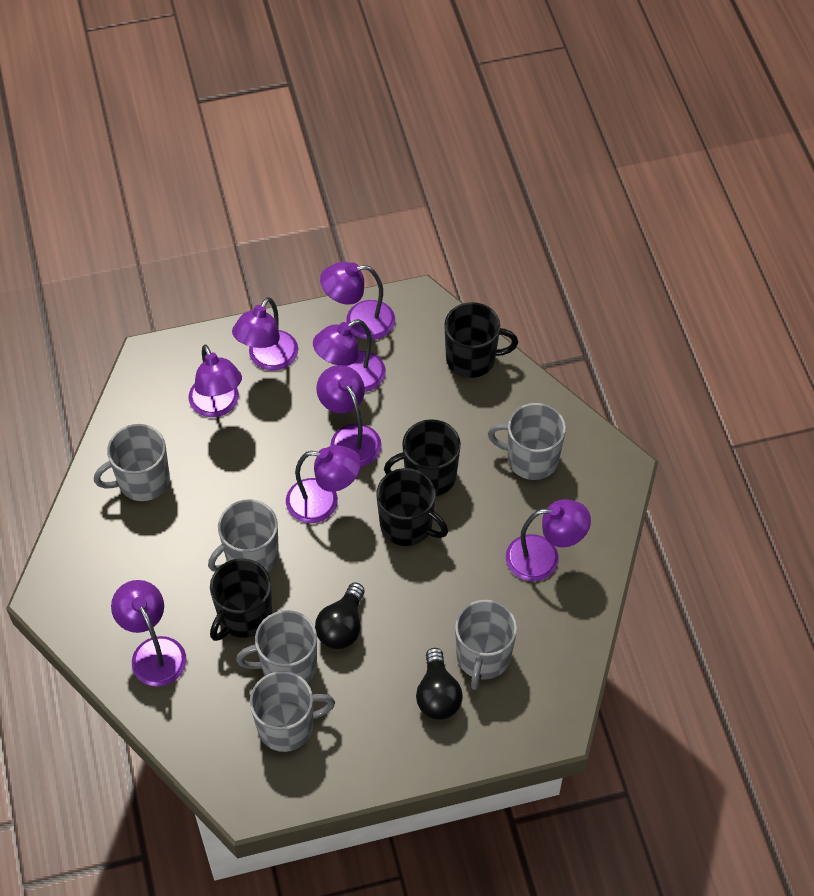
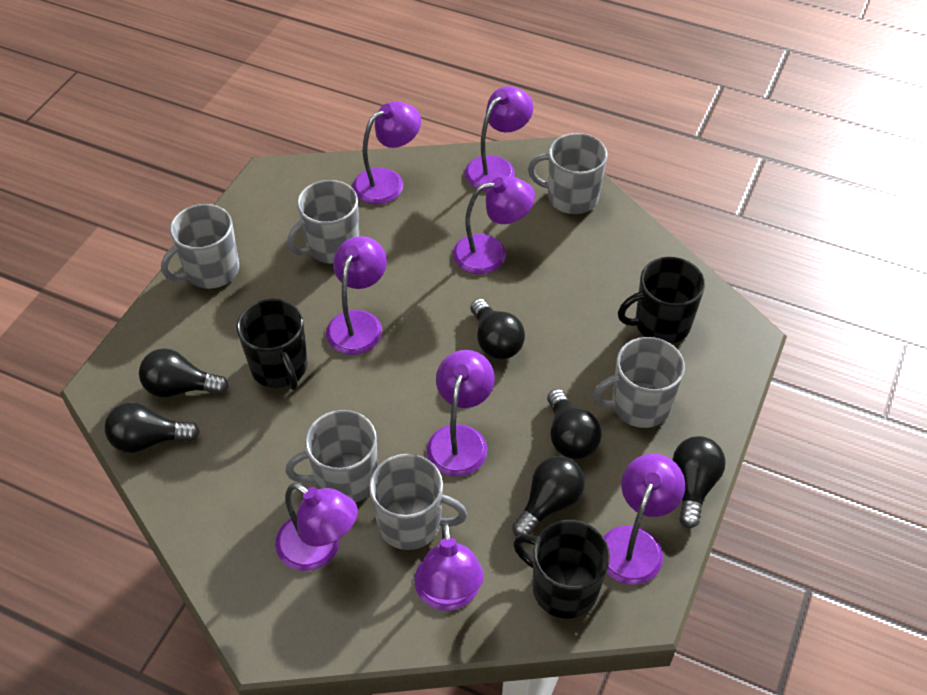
black light bulb: [315,582,365,649] [416,648,463,720] = 2 -> [105,402,200,453] [139,348,229,397] [470,298,525,359] [512,456,585,537] [547,389,602,459] [673,436,726,528] = 6
black mug: [210,558,272,641] [376,468,448,546] [384,419,461,496] [444,302,518,378] = 4 -> [237,299,308,390] [513,520,610,619] [618,257,705,344] = 3

